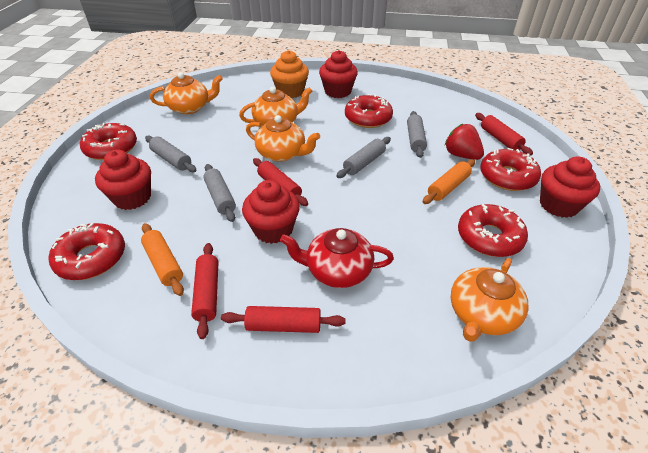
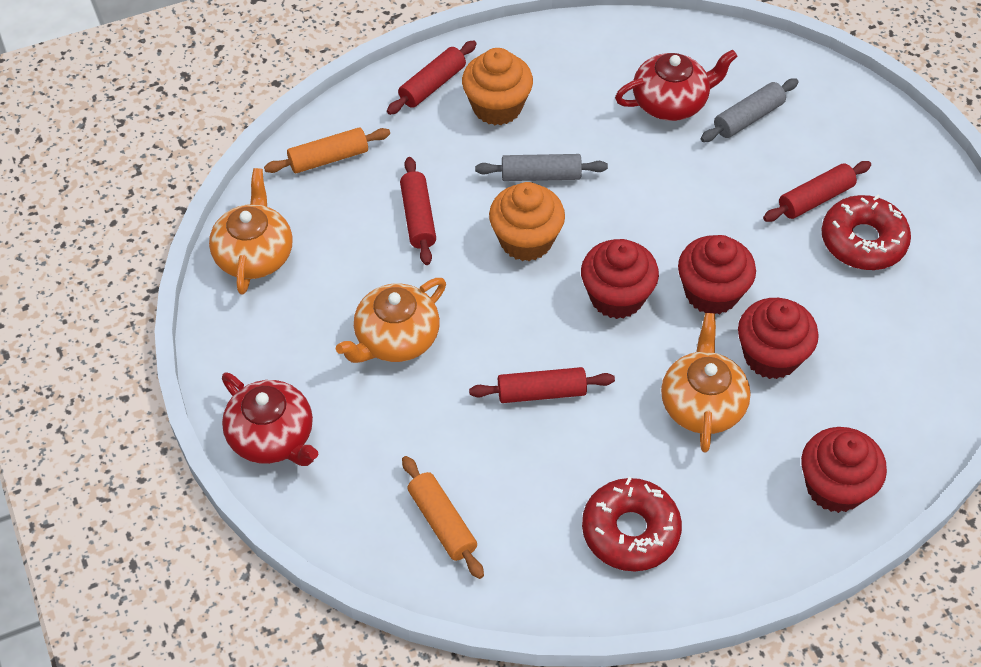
grey rolling pin: [145,136,197,172] [203,164,236,222] [336,137,391,178] [407,111,427,158] = 4 -> [475,154,608,181] [701,78,799,142] = 2
orange cupcake: [270,50,309,98] = 1 -> [462,48,533,125] [489,182,565,261] = 2
orange teapot: [150,72,223,114] [239,87,312,126] [246,115,320,162] [451,258,529,342] = 4 -> [209,168,293,294] [336,278,446,363] [661,313,751,452] = 3
red donut: [49,223,125,280] [80,123,137,160] [345,94,393,128] [458,204,528,257] [480,148,541,191] = 5 -> [582,477,682,571] [821,195,911,270] = 2
red strawberry: [445,124,484,160] = 1 -> none = 0
red teapot: [280,228,394,288] = 1 -> [222,373,318,466] [615,50,738,121] = 2

